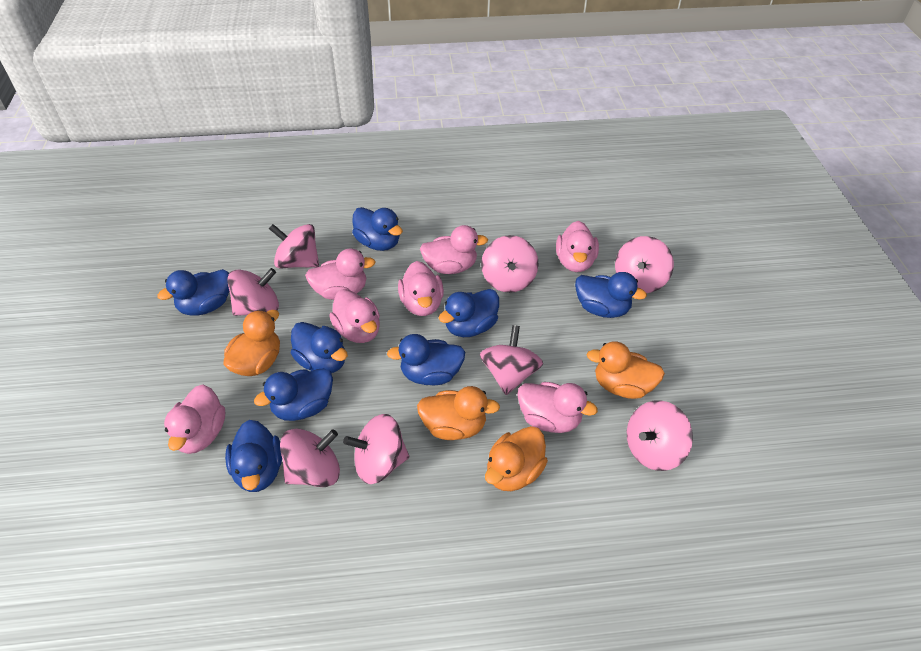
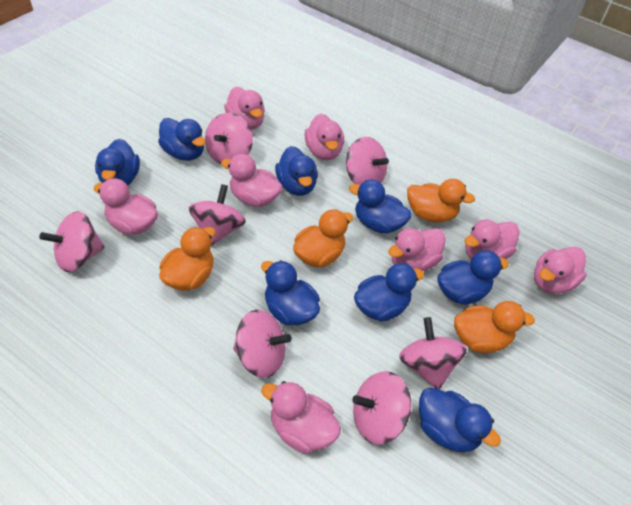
pink duck: [164,384,225,454] [305,249,376,300] [329,289,380,343] [398,261,444,316] [420,225,488,274] [517,382,598,433] [556,221,599,272] = 7 -> [94,178,158,235] [221,154,283,207] [224,87,265,130] [261,381,341,454] [304,114,344,160] [388,228,446,271] [465,220,520,259] [534,247,586,294] = 8
pink spinning top: [227,268,279,316] [269,224,319,268] [280,428,340,487] [343,414,409,484] [480,325,543,395] [481,235,539,293] [615,236,674,293] [627,400,693,471] = 8 -> [39,211,105,272] [189,184,246,246] [205,113,253,164] [233,310,292,378] [346,137,389,185] [352,371,411,444] [399,317,467,389] = 7

